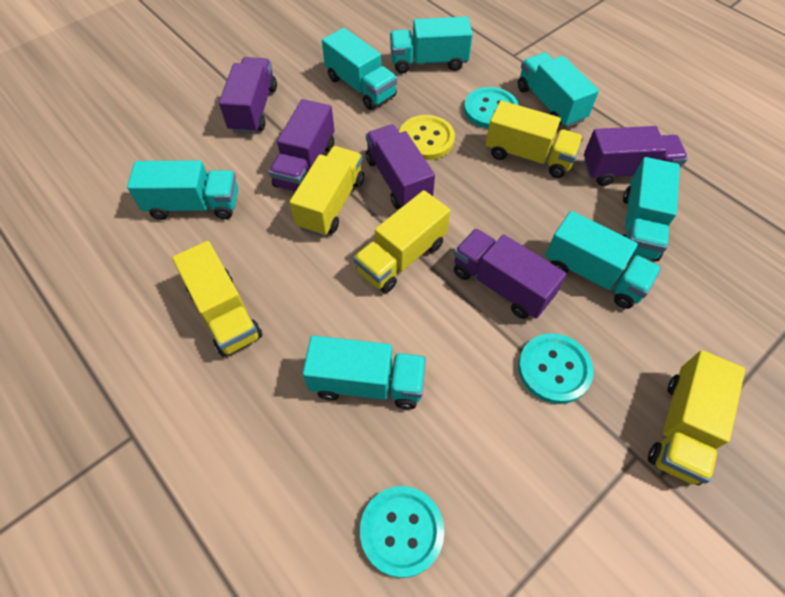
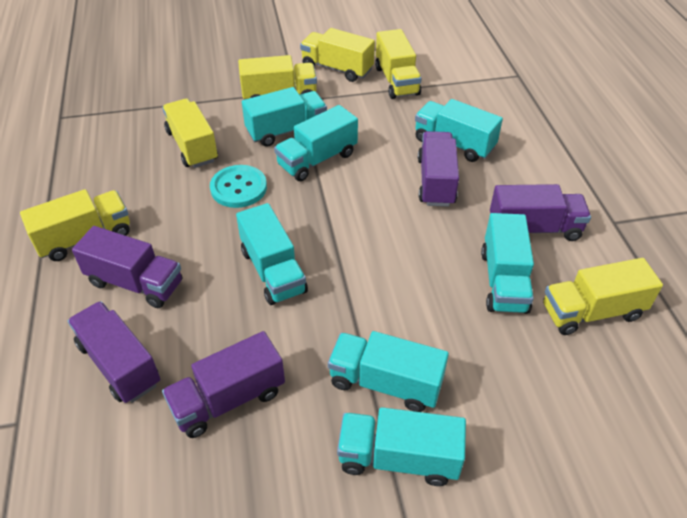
turquoise button: [360,486,444,578] [464,87,519,129] [518,333,594,404] = 3 -> [210,165,267,208] = 1
yellow button: [399,115,455,160] = 1 -> none = 0
yellow truck: [172,241,262,357] [289,146,364,237] [353,190,450,293] [485,101,583,178] [648,350,745,485] = 5 -> [20,189,130,261] [162,99,218,168] [238,55,317,100] [300,28,375,82] [375,29,422,99] [543,258,663,335] = 6

